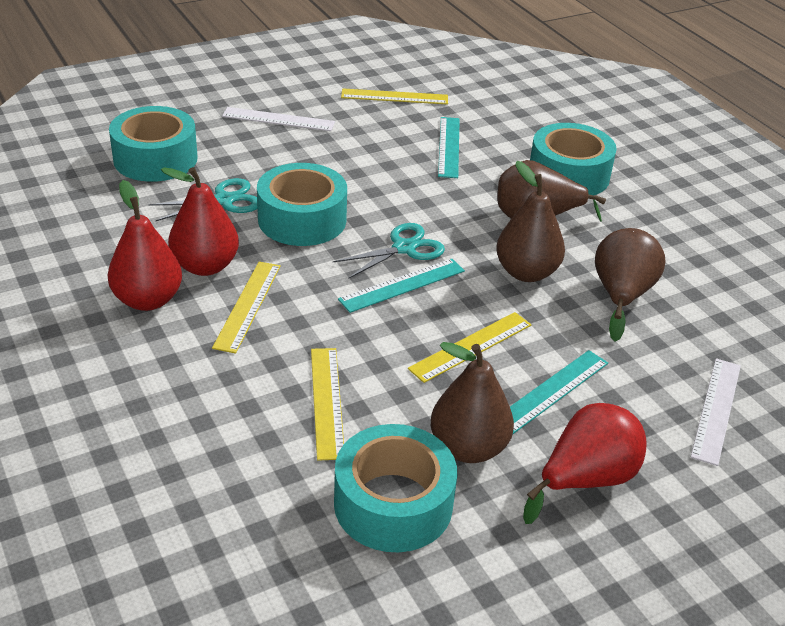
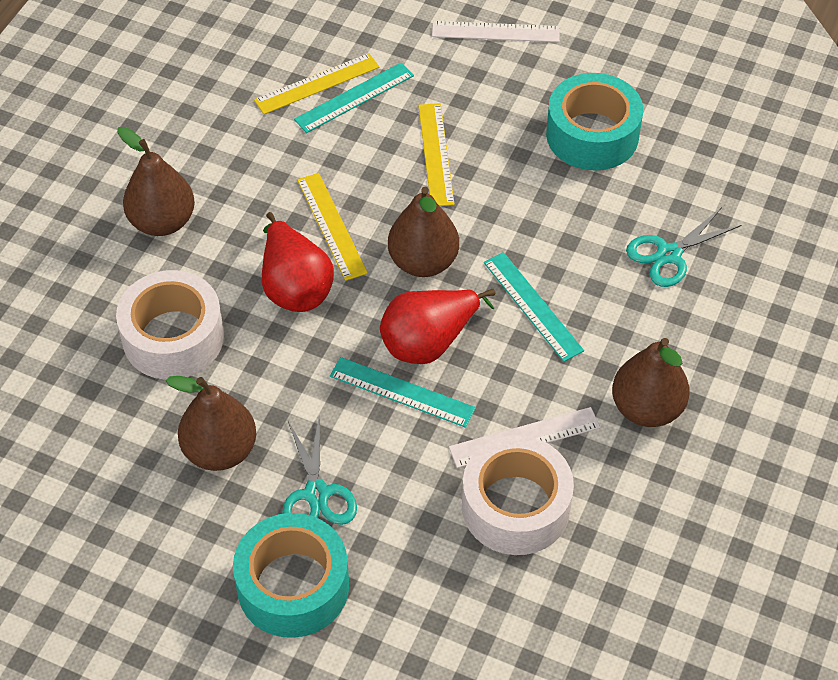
red pear: [108,180,182,311] [161,167,239,276] [523,403,646,524] = 3 -> [262,212,334,312] [380,289,495,364] = 2
turquoise tape: [109,106,198,182] [257,163,347,246] [334,424,457,552] [530,123,617,195] = 4 -> [233,513,349,638] [546,73,643,170] = 2
white tape: none = 0 -> [116,270,224,380] [462,435,574,555] = 2
yellow ruler: [212,261,281,353] [311,348,344,461] [341,88,448,105] [408,312,531,383] = 4 -> [254,53,379,114] [297,173,368,281] [418,103,455,206] = 3

